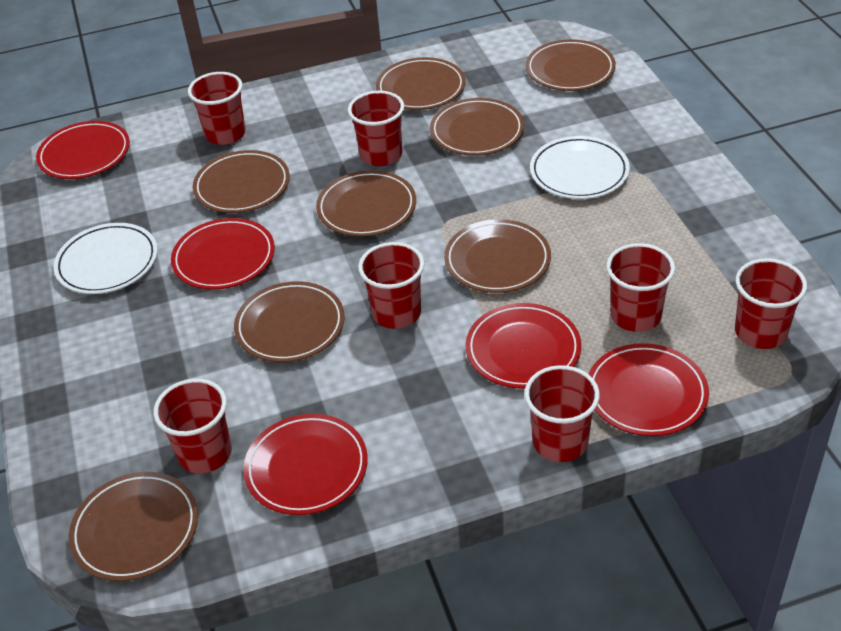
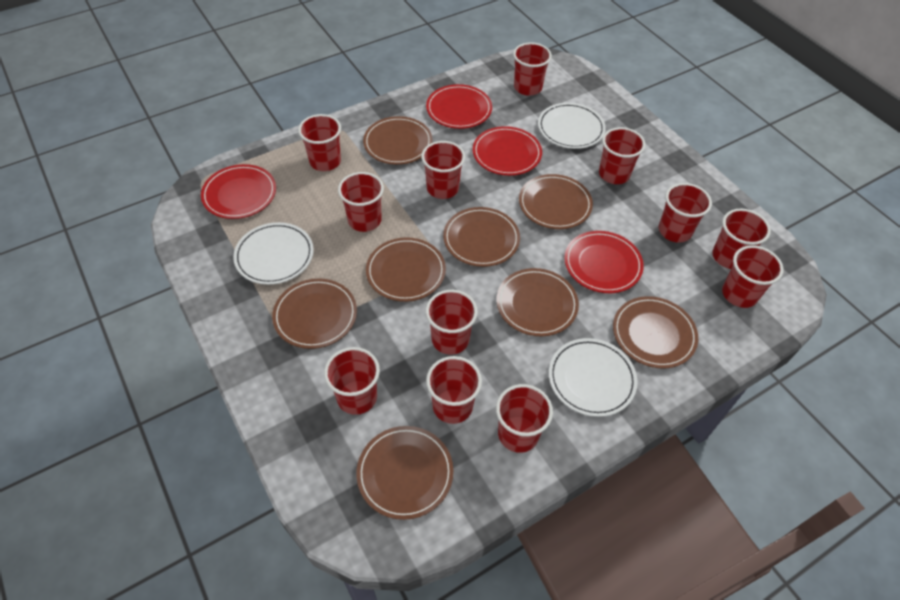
red cup: [153,379,232,474] [188,72,246,145] [348,91,404,166] [358,242,424,329] [524,365,600,462] [606,243,675,332] [735,258,807,349] = 7 -> [298,114,341,171] [324,347,380,415] [338,172,384,232] [421,141,465,199] [426,290,478,355] [426,356,482,424] [496,384,553,453] [513,42,552,96] [599,127,645,184] [659,183,712,242] [712,209,771,269] [722,245,784,308] = 12
red plate: [36,121,130,179] [171,218,275,290] [243,414,368,515] [466,303,581,389] [589,343,709,436] = 5 -> [201,164,276,219] [426,84,492,129] [473,126,542,176] [564,231,644,293] = 4
white plate: [54,223,158,294] [530,136,630,199] = 2 -> [233,222,314,285] [538,103,606,149] [549,338,638,417] = 3

